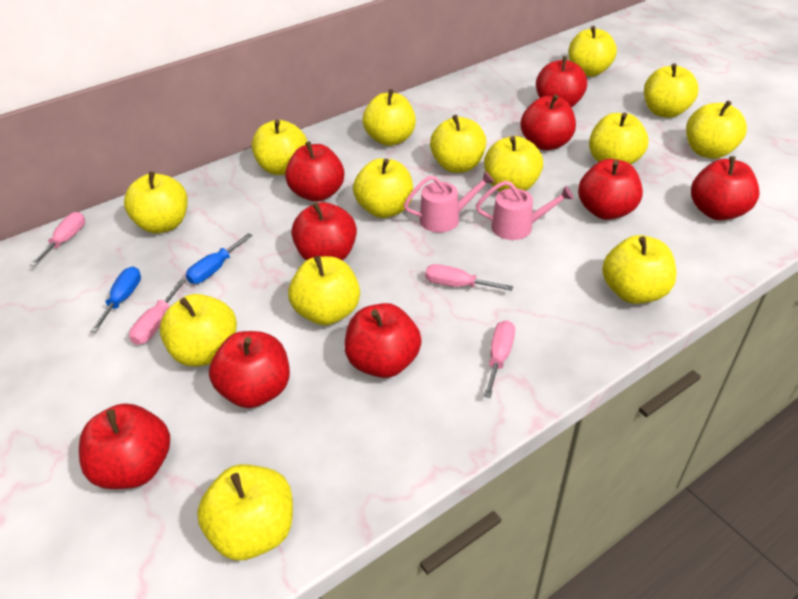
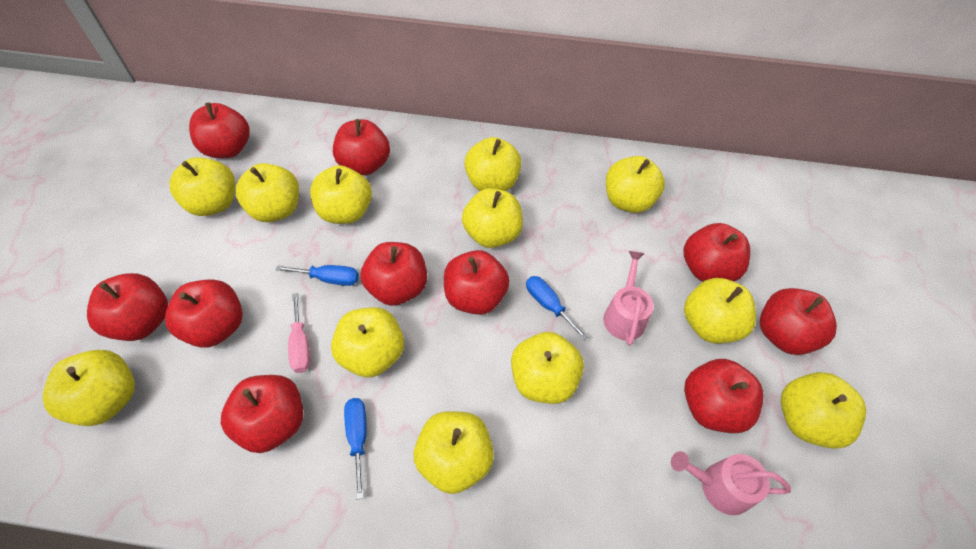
blue screwdriver: [90,267,141,332] [186,233,253,284] = 2 -> [276,265,359,286] [344,398,367,500] [526,276,588,340] = 3
pink screwdriver: [30,212,85,266] [129,279,186,345] [425,264,513,291] [484,320,515,398] = 4 -> [288,293,310,373] = 1
red apple: [79,404,170,489] [209,331,290,408] [285,141,344,202] [291,202,357,261] [345,303,422,378] [520,95,576,150] [536,56,587,108] [578,159,643,220] [691,156,760,220] = 9 -> [87,273,168,341] [165,279,243,348] [189,103,250,158] [221,375,303,453] [333,119,390,175] [360,242,427,306] [444,250,509,315] [684,223,750,282] [684,359,764,433] [760,288,837,355] = 10
yellow apple: [124,172,188,233] [159,294,237,367] [197,464,293,560] [252,120,307,175] [288,256,360,325] [353,158,413,218] [362,89,416,146] [430,115,486,173] [484,136,543,192] [568,26,617,77] [589,112,648,164] [602,235,677,304] [644,63,699,118] [686,100,747,159] = 14 -> [43,350,135,426] [170,157,235,216] [236,163,299,222] [310,165,372,224] [331,307,404,377] [414,411,494,494] [462,188,523,248] [464,137,522,191] [511,332,584,404] [606,156,665,213] [684,278,756,343] [781,372,866,449] = 12

